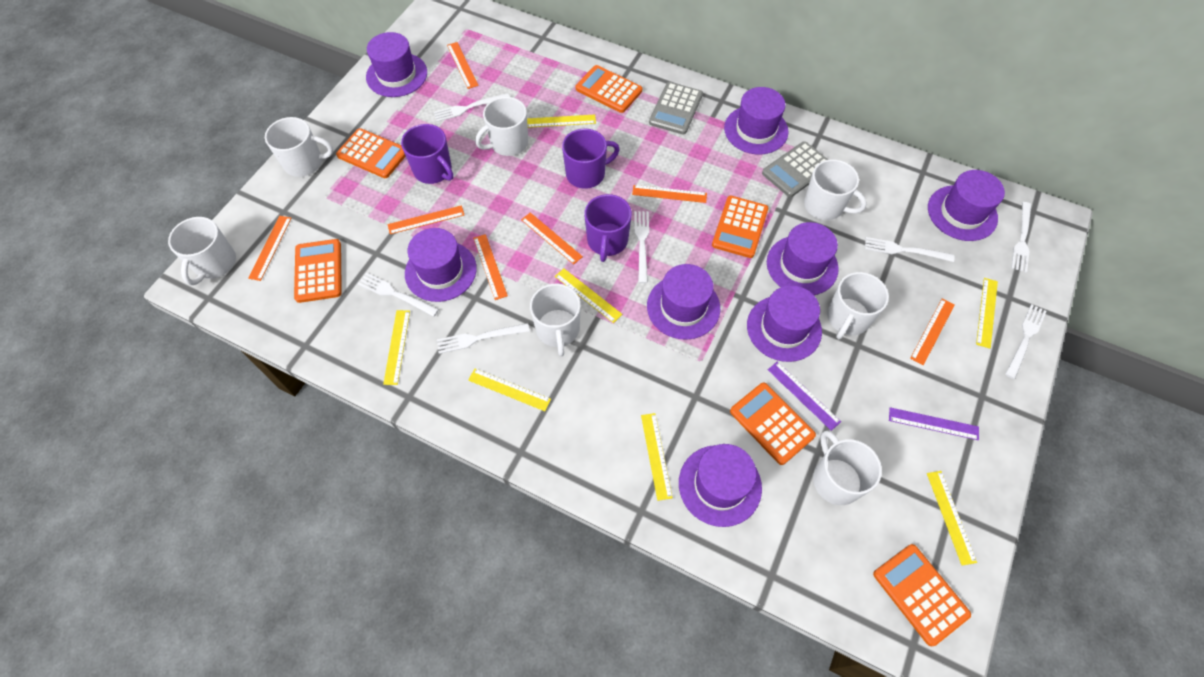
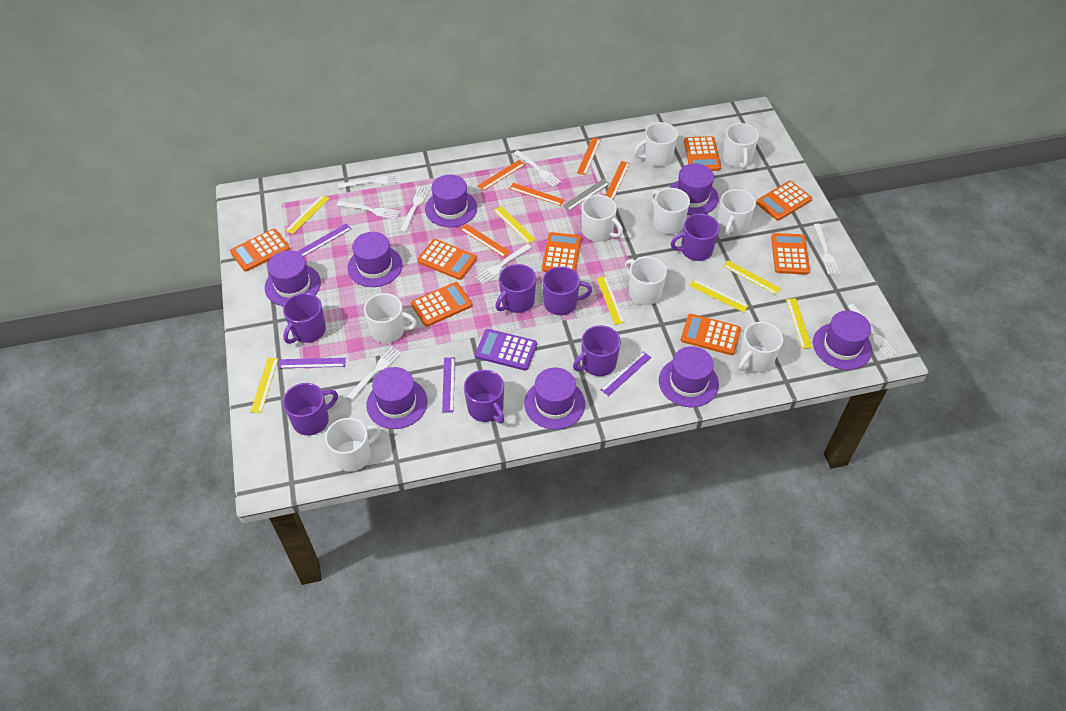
grey calculator: [649,82,703,134] [762,141,828,197] = 2 -> none = 0
grey ruler: none = 0 -> [562,179,610,211] = 1
orange calculator: [294,239,342,303] [336,128,406,178] [576,65,642,113] [712,196,769,258] [730,383,816,465] [873,544,971,646] = 6 -> [230,229,290,272] [411,282,472,327] [417,239,477,280] [542,232,581,272] [681,314,741,355] [684,136,721,171] [756,181,812,221] [771,233,810,275] = 8
orange ruler: [248,216,291,281] [388,205,464,234] [447,42,478,89] [473,234,508,300] [521,212,583,265] [632,185,707,203] [910,298,955,365] = 7 -> [460,224,510,257] [477,160,525,191] [509,183,564,206] [577,137,601,175] [605,161,630,200] = 5
purple calculator: none = 0 -> [475,329,537,371] = 1
purple mug: [401,124,454,184] [562,129,620,189] [584,194,632,262] = 3 -> [283,293,326,344] [283,383,338,436] [464,370,504,423] [495,264,536,313] [543,266,592,315] [573,325,621,376] [671,214,720,261] = 7
purple ruler: [768,361,841,431] [889,407,979,440] = 2 -> [279,358,346,368] [297,223,352,257] [442,357,455,412] [600,352,651,396] = 4
white fork: [358,273,439,317] [434,93,510,122] [437,323,530,354] [634,211,649,283] [865,237,954,262] [1005,304,1047,379] [1011,202,1031,273] = 7 -> [336,201,400,219] [338,174,402,188] [346,347,402,400] [400,186,430,232] [475,244,531,284] [514,150,561,187] [814,224,839,275] [848,304,897,359] = 8
white mug: [168,217,236,285] [265,117,333,177] [475,97,528,156] [530,284,581,356] [804,159,867,220] [813,430,882,505] [827,272,889,339] = 7 -> [325,418,381,472] [364,293,417,343] [582,195,623,242] [625,256,667,305] [634,122,678,167] [651,188,690,234] [717,189,756,237] [723,123,759,169] [739,322,783,372] = 9

